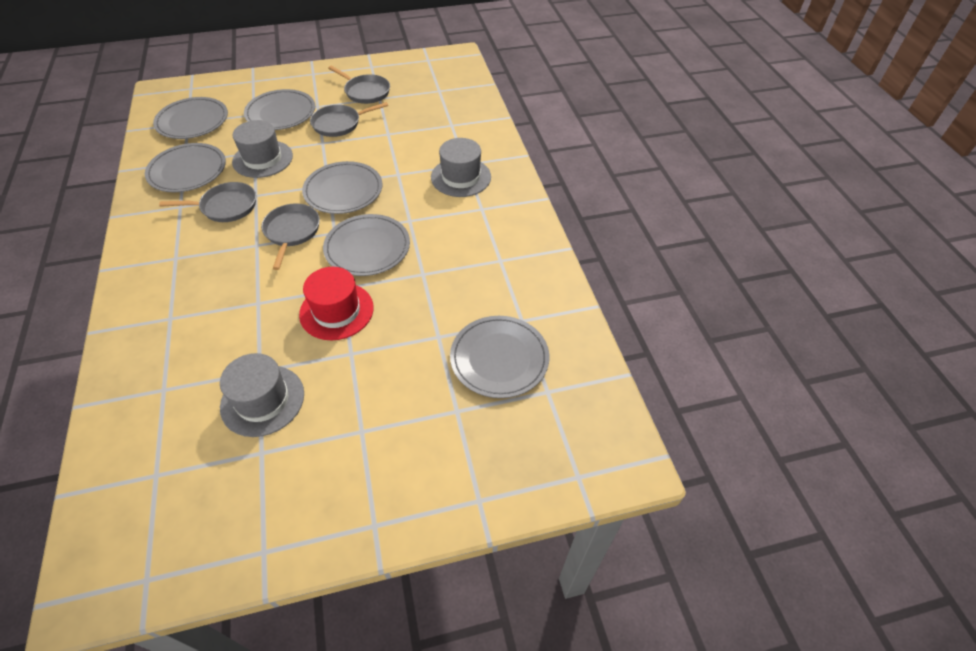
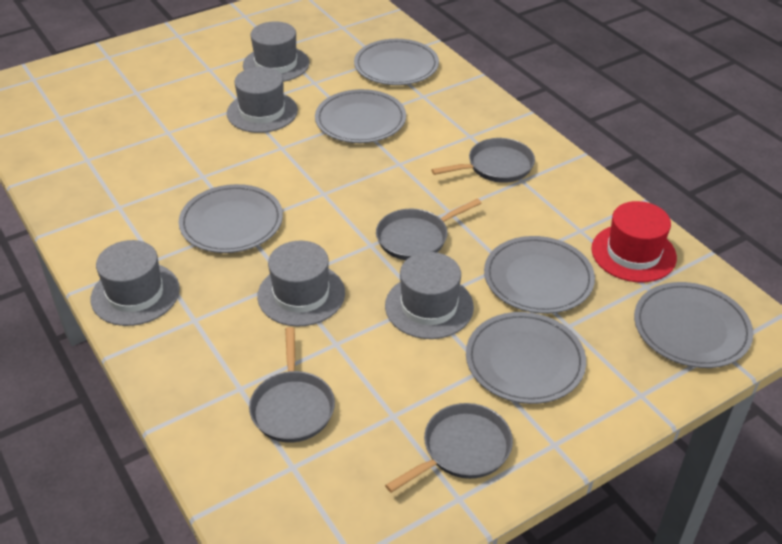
grey hat: [220,353,304,437] [232,120,293,178] [431,138,491,197] = 3 -> [91,240,180,326] [227,67,298,133] [243,21,309,82] [257,241,345,327] [385,252,474,339] = 5

